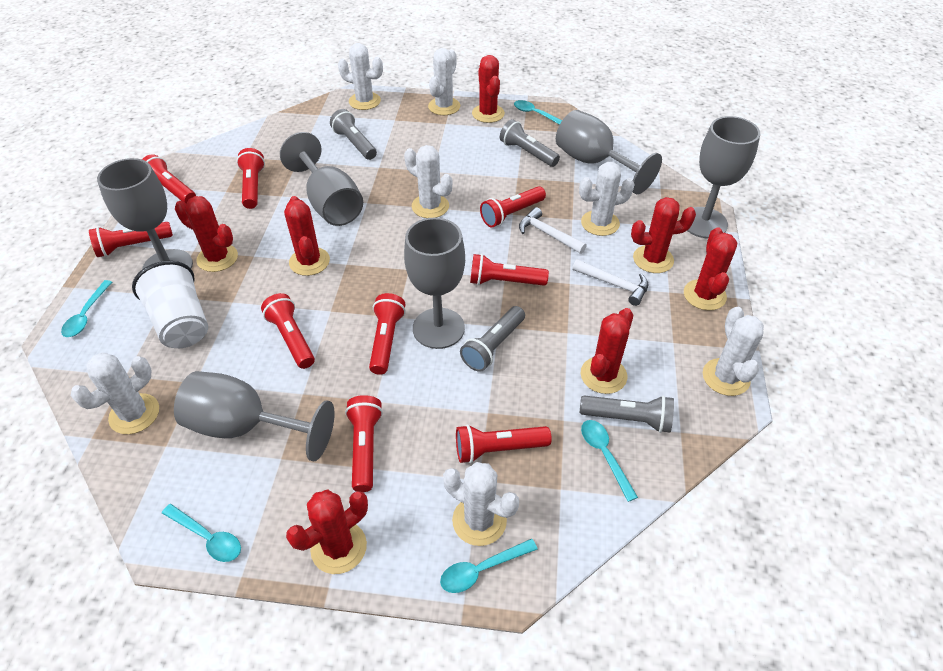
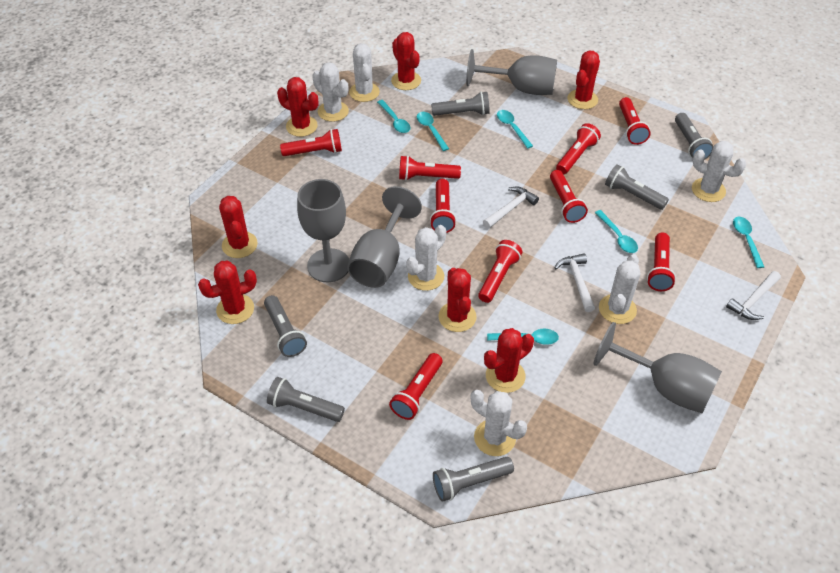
grey flashlight: [330,109,377,160] [460,306,525,372] [500,119,560,167] [580,395,674,433] = 4 -> [264,295,307,357] [267,377,345,422] [431,92,490,116] [433,457,514,502] [605,164,669,210] [675,113,713,160] = 6
grey goblet: [97,158,193,269] [174,371,335,461] [280,132,363,226] [404,218,465,349] [556,110,662,194] [687,116,760,238] = 6 -> [297,179,349,282] [347,186,422,288] [466,49,557,95] [594,322,722,413] = 4
turquoise spoon: [61,280,112,337] [162,504,241,562] [440,539,537,593] [514,100,562,125] [581,420,638,502] = 5 -> [377,100,411,133] [417,112,449,151] [487,329,559,345] [497,110,533,149] [595,210,638,253] [733,217,764,268] = 6
white cactus: [71,352,159,434] [338,43,383,110] [404,145,452,218] [428,48,460,115] [443,462,519,546] [579,162,635,236] [703,307,764,396] = 7 -> [312,62,349,122] [349,43,380,102] [406,225,446,291] [471,390,527,456] [599,254,640,324] [692,141,746,202] = 6
white cup: [132,261,208,348] = 1 -> none = 0
white hammer: [519,207,587,254] [572,259,648,306] = 2 -> [483,187,539,229] [555,253,595,312] [726,271,781,320] = 3

